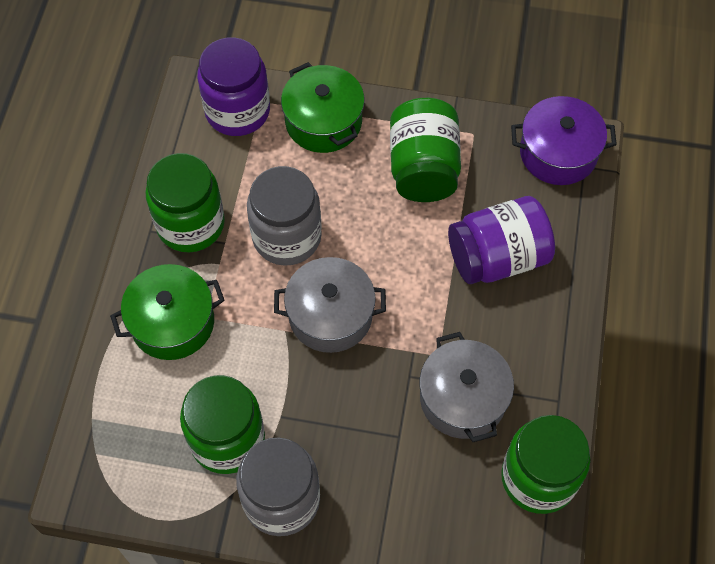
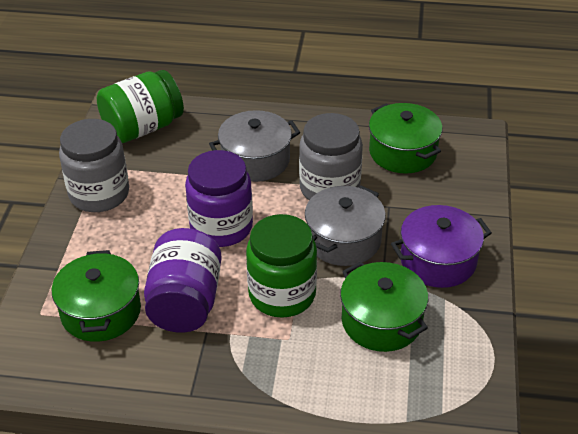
green jar: [145,153,225,252] [180,375,265,474] [390,98,461,202] [501,415,590,514] = 4 -> [97,70,184,143] [246,214,317,318] = 2
green pot: [110,264,225,360] [281,62,365,153] = 2 -> [52,250,141,342] [340,261,428,352] [369,103,442,174] = 3

